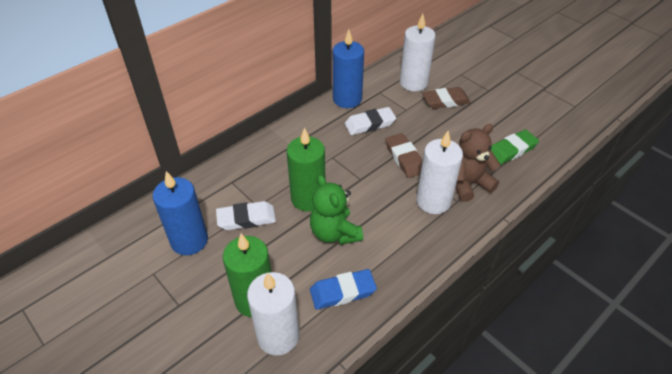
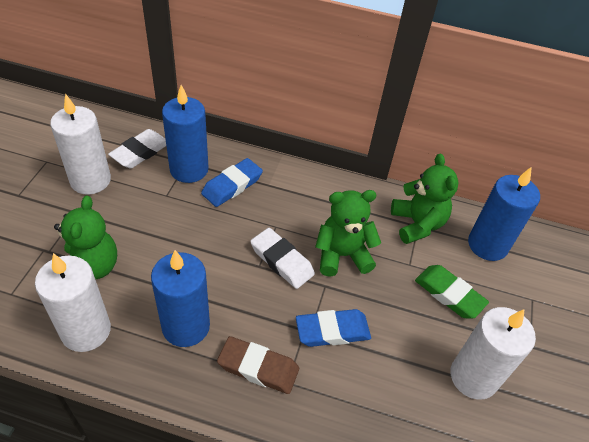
blue candle: [152,171,208,255] [333,29,364,108] = 2 -> [151,250,210,347] [162,85,209,183] [468,167,540,261] = 3
blue eraser: [310,269,377,310] = 1 -> [201,158,263,207] [296,309,371,347] = 2
brown eraser: [385,133,423,178] [422,87,471,109] = 2 -> [217,336,299,394] = 1
brown teddy bear: [455,124,500,202] = 1 -> none = 0
green candle: [223,234,271,317] [287,128,325,212] = 2 -> none = 0
green teddy bear: [310,175,363,245] = 1 -> [54,196,117,279] [315,190,381,277] [391,154,458,244] = 3

